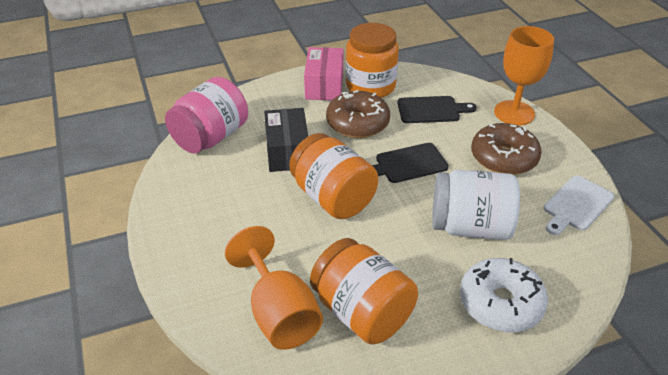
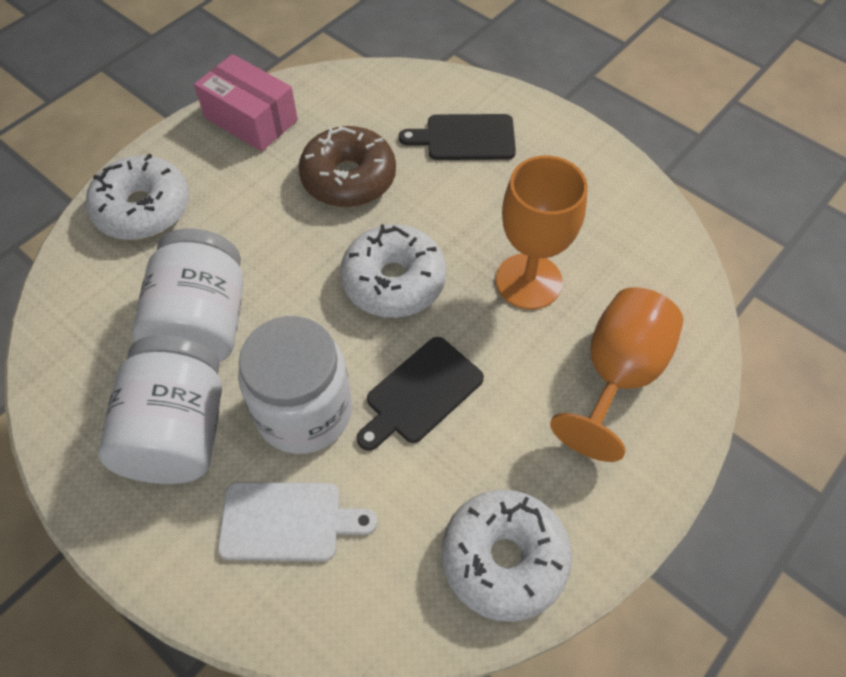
black box: [264,108,308,172] = 1 -> none = 0
brown donut: [326,90,390,138] [471,123,542,175] = 2 -> [298,126,396,207] = 1
orange jar: [289,133,378,219] [310,238,418,344] [346,23,399,98] = 3 -> none = 0
pink jar: [165,77,248,154] = 1 -> none = 0
white donut: [460,258,548,332] = 1 -> [86,154,189,240] [340,224,446,318] [442,490,572,622] = 3
white jar: [432,170,520,240] = 1 -> [98,335,222,484] [132,228,244,362] [238,316,352,454] = 3

